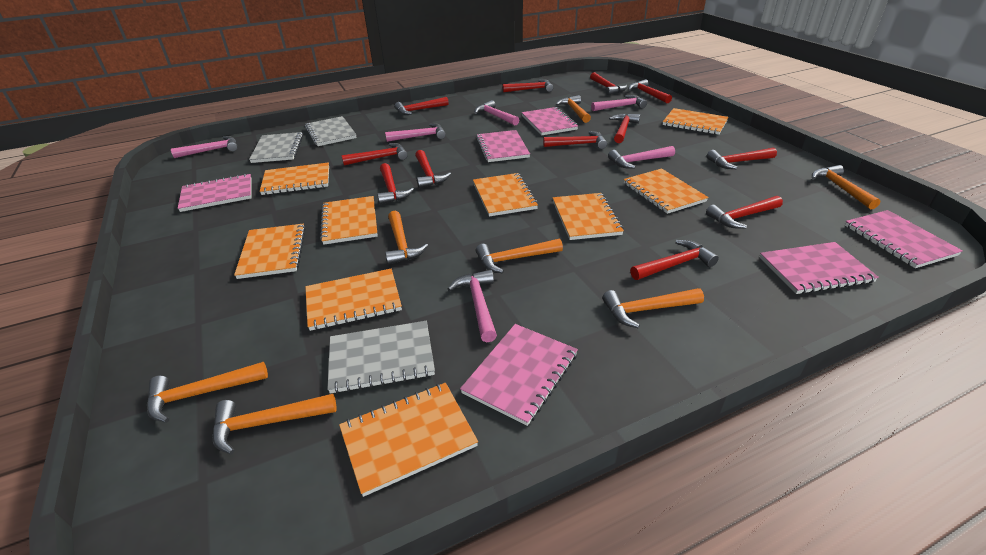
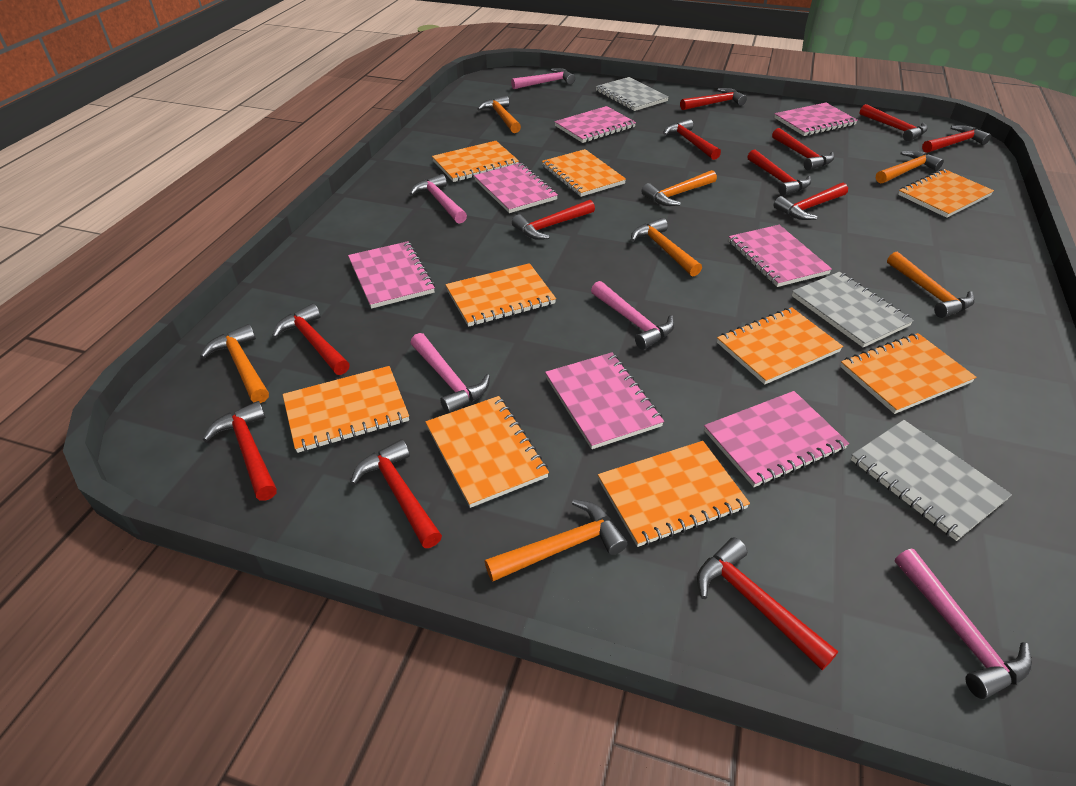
pink hammer: [171,136,238,158] [385,123,446,142] [448,270,497,342] [474,100,519,125] [591,95,647,111] [608,146,675,169] = 6 -> [410,174,467,224] [411,333,490,414] [511,68,575,89] [591,281,675,350] [894,549,1032,699] = 5
pink notebook: [178,174,252,212] [460,324,578,426] [476,130,530,162] [522,107,578,135] [760,242,879,294] [845,210,963,268] = 6 -> [348,241,435,309] [474,163,558,213] [545,352,664,449] [555,106,636,143] [704,391,849,487] [729,225,832,287] [774,103,858,136] = 7

